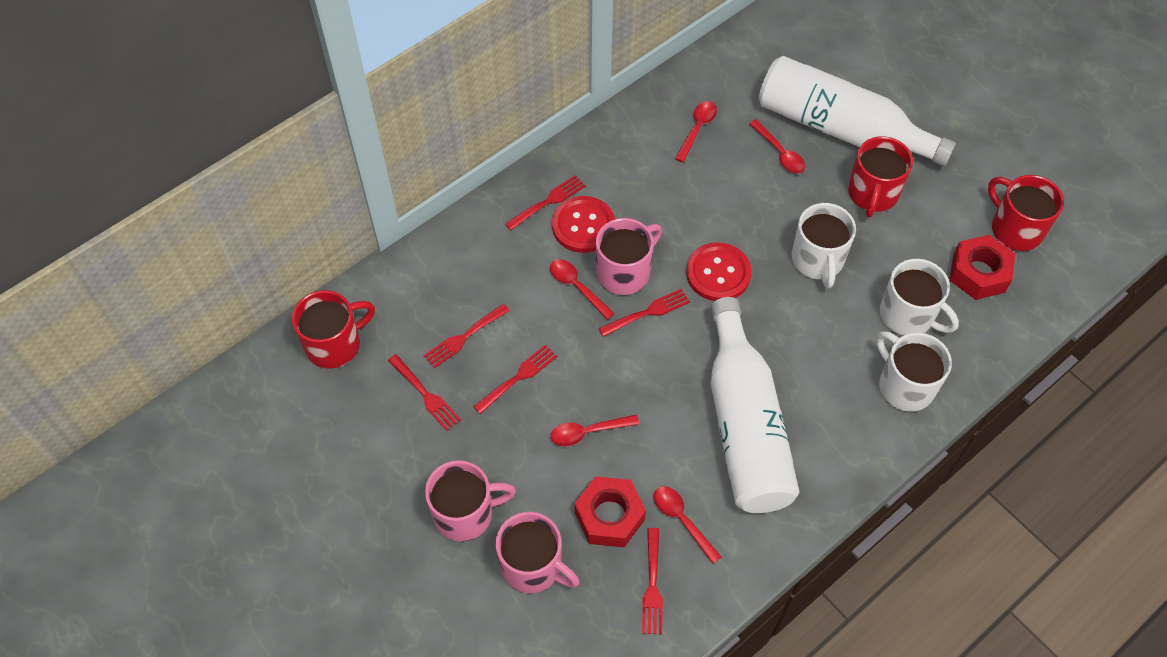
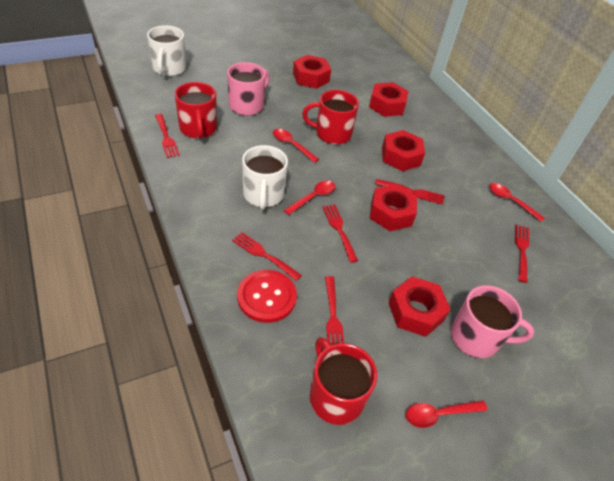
pink mug: [425,460,516,541] [496,512,579,593] [596,218,662,295] = 3 -> [227,62,270,116] [451,285,534,358] = 2
red button: [552,196,615,253] [686,242,752,301] = 2 -> [237,270,297,323] = 1
red nut: [574,476,646,548] [950,235,1015,300] = 2 -> [293,55,331,89] [369,82,409,117] [370,184,417,231] [382,130,425,171] [389,276,451,337] = 5
red spoon: [550,259,615,320] [550,415,639,446] [654,486,721,564] [675,101,717,162] [749,119,805,174] = 5 -> [273,129,319,163] [284,181,336,215] [406,400,488,428] [489,183,544,221] = 4
white bottle: [710,297,799,513] [759,56,956,167] = 2 -> none = 0
white mug: [791,203,856,288] [876,331,952,412] [880,259,959,336] = 3 -> [147,25,186,76] [242,145,288,210] = 2

